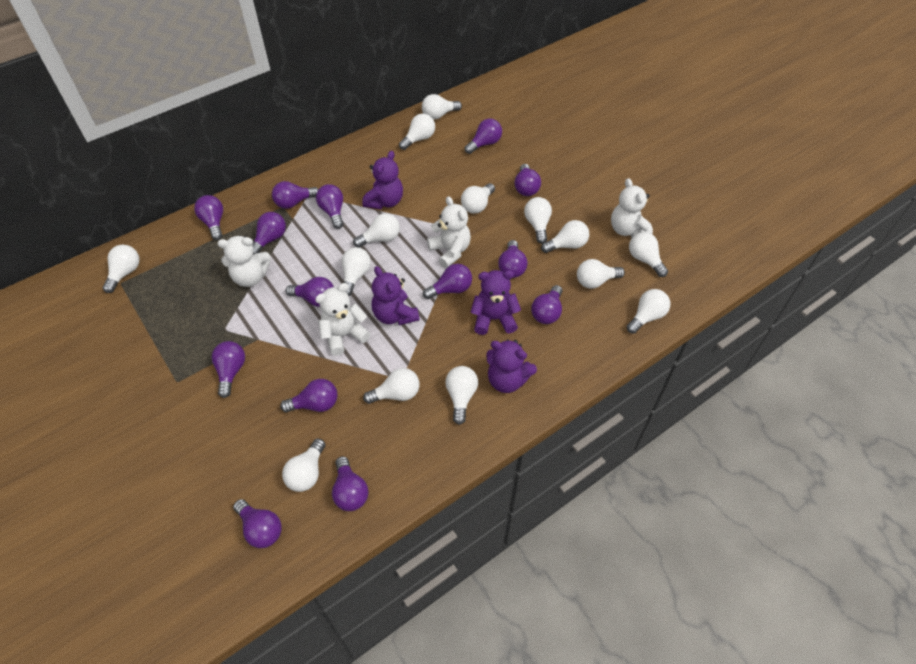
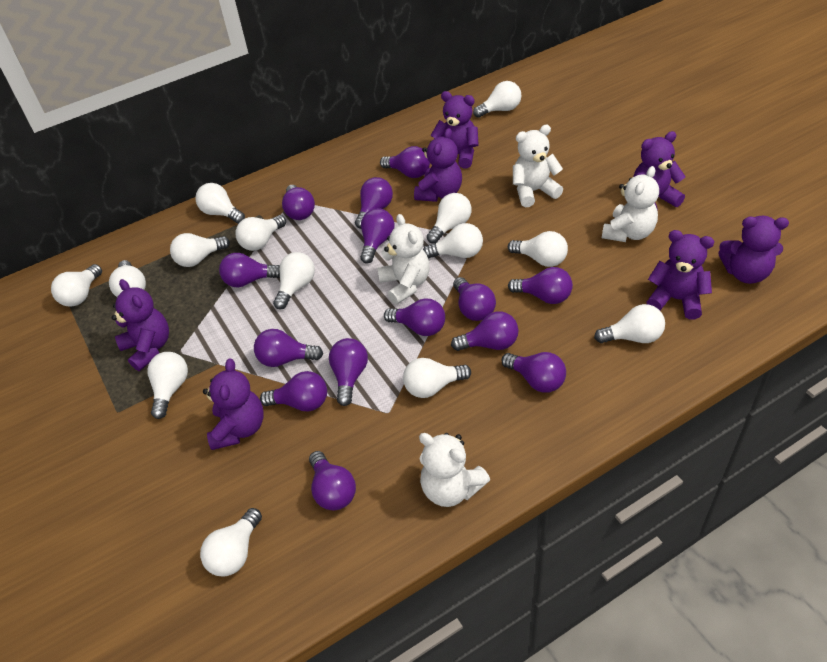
purple teddy bear: [362,151,403,209] [372,266,420,325] [470,270,521,335] [486,339,537,393] = 4 -> [112,279,169,371] [203,359,264,450] [414,128,462,202] [430,91,479,169] [633,131,686,210] [646,230,714,320] [718,216,789,284] = 7

